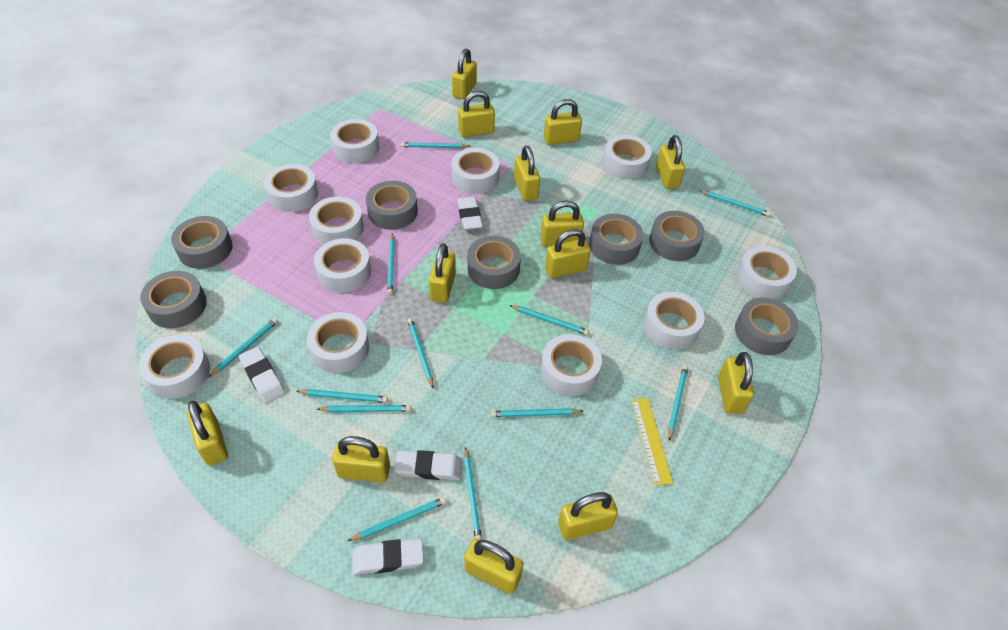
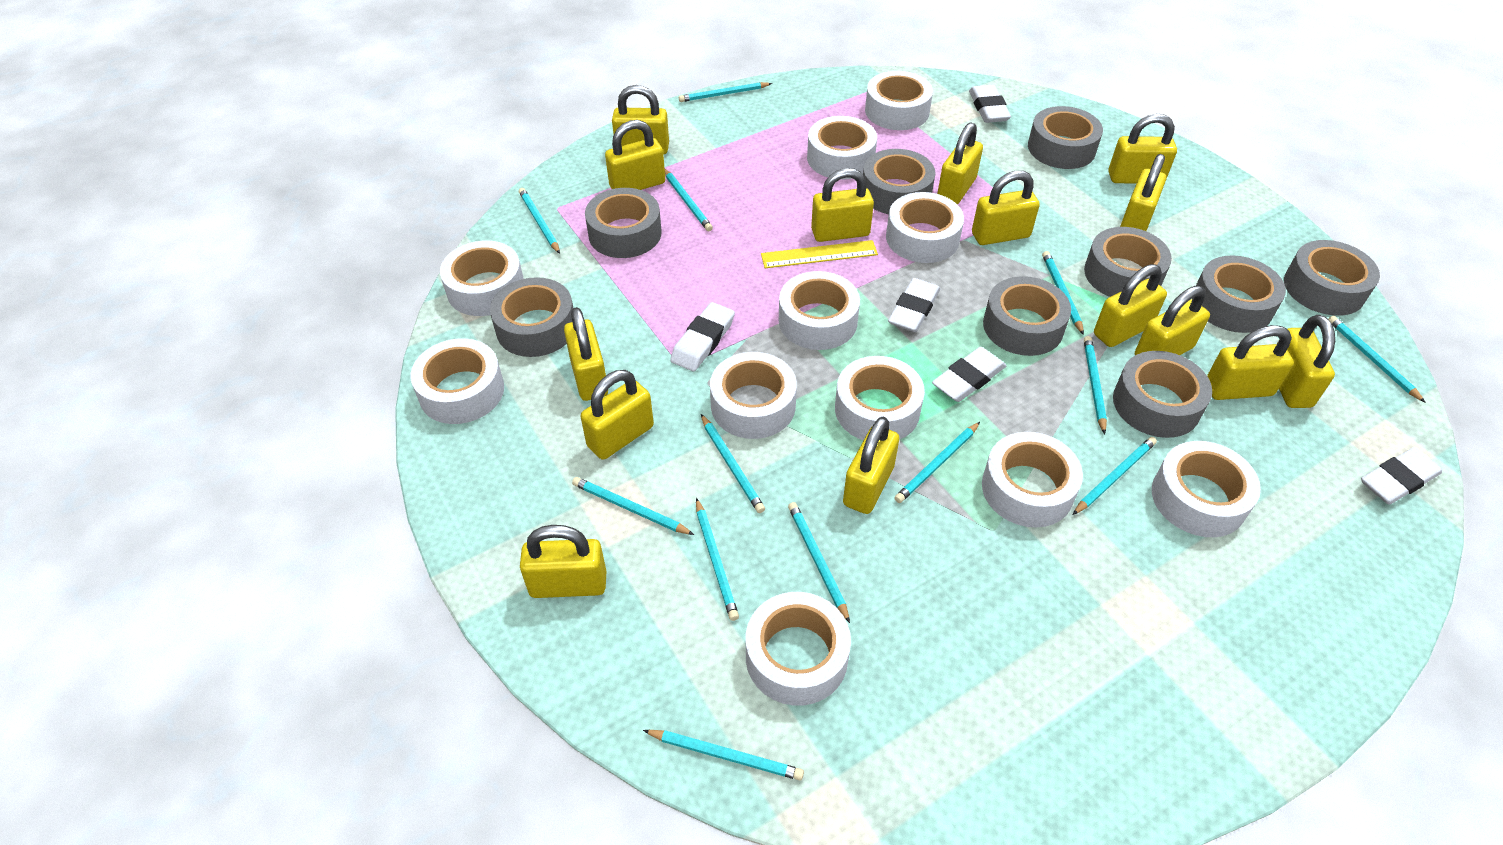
grey tape: [140,271,207,328] [171,216,233,269] [366,181,418,230] [467,236,521,289] [589,214,644,265] [649,211,705,261] [735,297,799,355] = 7 -> [490,277,573,357] [585,188,662,258] [863,149,935,214] [983,276,1071,356] [1028,106,1103,169] [1084,227,1172,297] [1113,351,1212,438] [1192,255,1286,333] [1284,240,1380,316] = 9
turquoise pencil: [209,318,278,377] [296,389,388,403] [317,405,411,412] [348,497,446,541] [387,233,395,295] [401,142,470,148] [408,318,434,389] [464,447,482,540] [491,408,583,417] [510,305,589,335] [668,365,688,441] [699,190,771,217] = 12 -> [519,188,560,254] [572,477,694,535] [643,730,804,781] [665,169,713,231] [679,82,772,102] [696,498,739,621] [701,414,765,513] [788,502,850,623] [894,422,980,503] [1042,251,1084,335] [1073,437,1157,515] [1084,336,1107,434] [1328,315,1426,403] = 13
white eraser: [239,347,285,403] [352,538,424,575] [395,450,462,480] [457,196,483,230] = 4 -> [670,302,735,371] [888,278,940,332] [932,347,1006,402] [969,85,1011,123] [1361,447,1442,505] = 5
yellow padlock: [187,401,228,466] [332,436,390,483] [429,243,456,303] [452,48,477,99] [458,91,495,137] [464,538,524,594] [514,146,540,201] [541,200,584,247] [544,99,582,145] [545,229,591,278] [558,492,618,540] [656,135,685,189] [718,352,754,414] = 13 -> [520,525,606,598] [564,307,608,401] [581,370,654,460] [605,120,665,190] [612,85,669,154] [811,168,874,242] [843,417,899,514] [937,122,983,204] [972,171,1040,245] [1094,264,1167,347] [1109,114,1177,184] [1120,154,1166,231] [1135,286,1210,355] [1207,325,1294,400] [1278,315,1335,408] = 15

